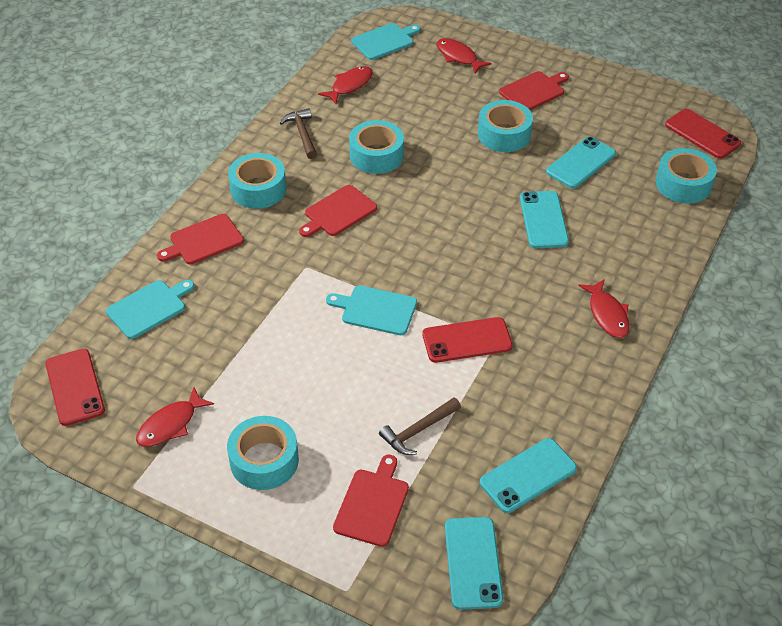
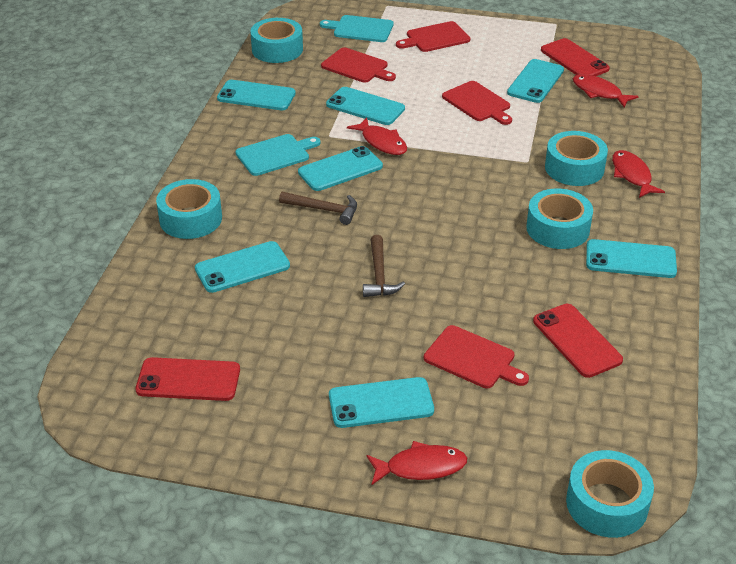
turquoise cutting board: [106,280,194,339] [326,285,417,335] [351,23,420,60] = 3 -> [235,134,321,176] [320,15,394,42] = 2
turquoise phone: [445,517,503,610] [480,438,577,513] [520,191,569,248] [546,137,616,188] = 4 -> [195,241,290,293] [217,80,296,110] [298,146,383,191] [326,87,405,125] [329,377,434,428] [507,59,564,103] [586,239,677,278] = 7

